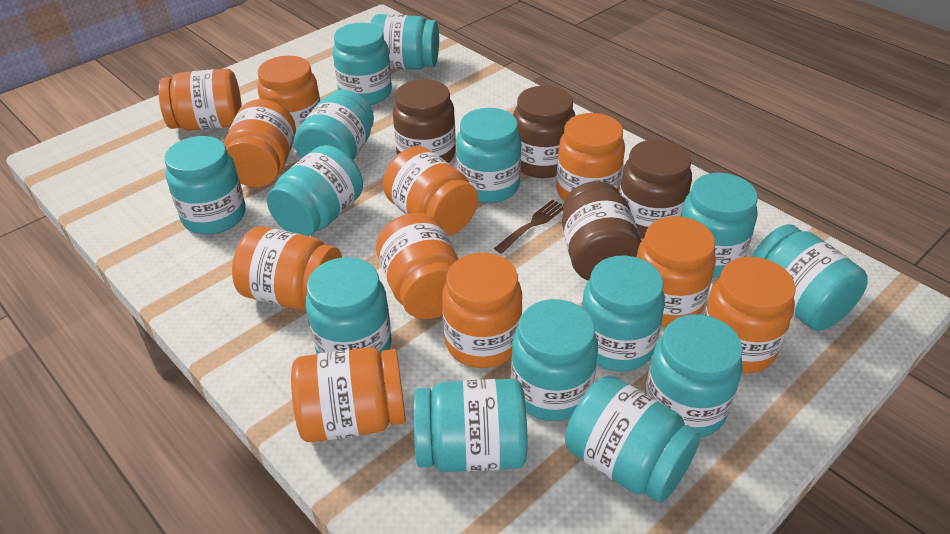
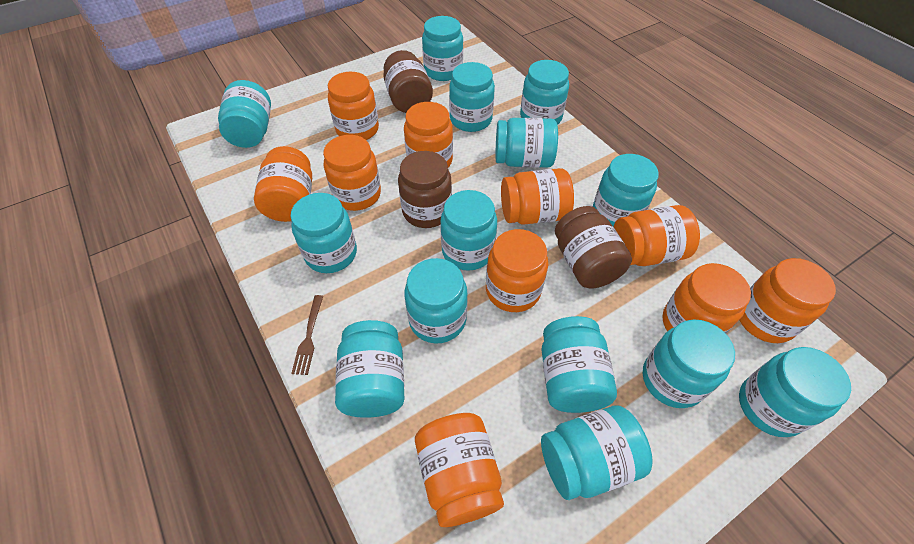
brown jar: [393,79,456,163] [513,86,575,178] [562,181,641,281] [619,139,692,239] = 4 -> [383,50,433,113] [398,151,452,228] [555,206,632,288] = 3
orange jar: [158,69,242,131] [224,99,296,187] [232,227,342,310] [257,56,320,143] [291,347,406,442] [376,213,459,319] [383,146,478,236] [442,253,522,368] [556,113,625,201] [637,216,716,327] [704,257,796,373] = 11 -> [254,146,312,222] [323,135,381,211] [328,72,379,140] [404,102,453,167] [415,413,504,527] [486,229,548,312] [501,168,574,225] [613,205,700,266] [663,263,751,334] [739,258,836,343] = 10

